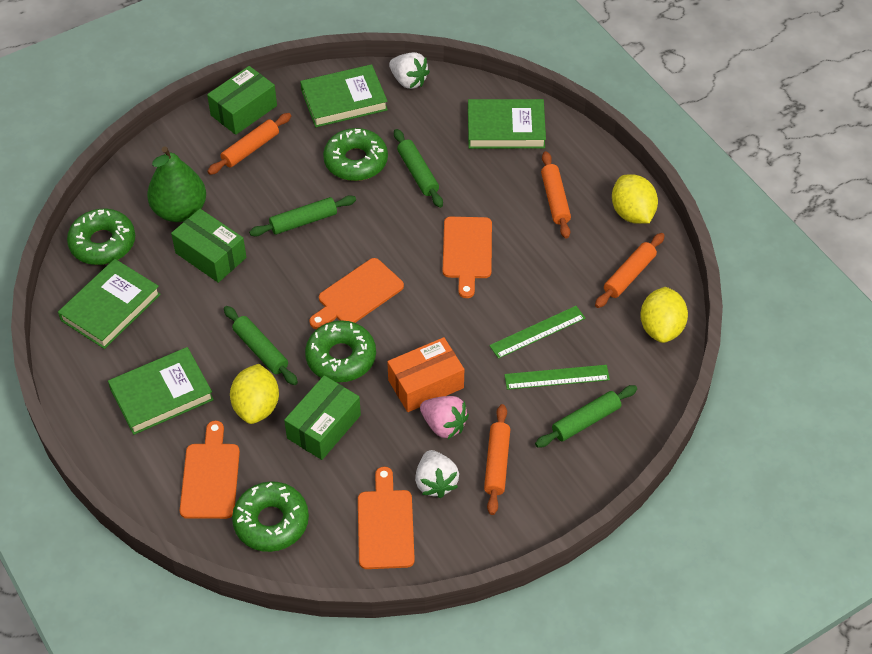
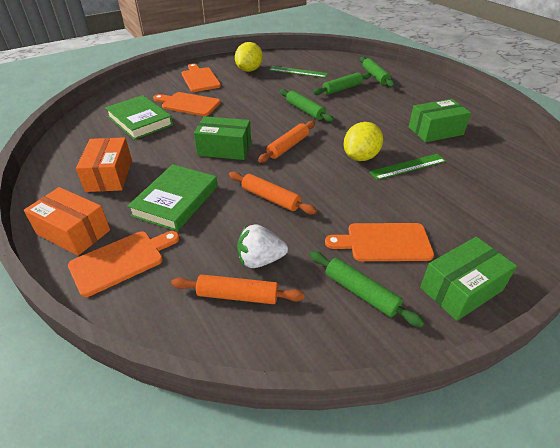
green book: [58,259,161,349] [108,347,214,435] [300,64,388,127] [468,99,546,149] = 4 -> [105,95,173,140] [127,164,218,232] = 2
green donut: [67,209,135,265] [232,481,309,552] [305,320,376,382] [323,128,388,181] = 4 -> none = 0
green pear: [147,146,206,222] = 1 -> none = 0
orange box: [387,337,464,412] = 1 -> [24,187,110,256] [76,137,132,192] = 2
orange rolling pin: [207,113,291,175] [484,404,510,515] [541,151,571,239] [595,233,665,308] = 4 -> [171,274,305,304] [229,171,317,214] [258,121,315,163] = 3
pink strawberry: [420,396,469,439] = 1 -> none = 0
white strawberry: [389,52,430,89] [415,450,459,498] = 2 -> [237,224,288,268] = 1
yellow lemon: [230,364,279,424] [612,174,658,224] [640,287,688,343] = 3 -> [235,42,263,72] [343,122,383,161] = 2

